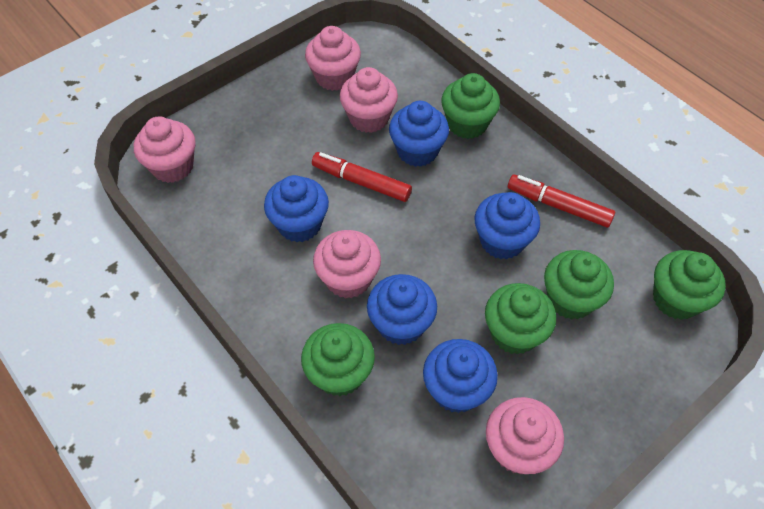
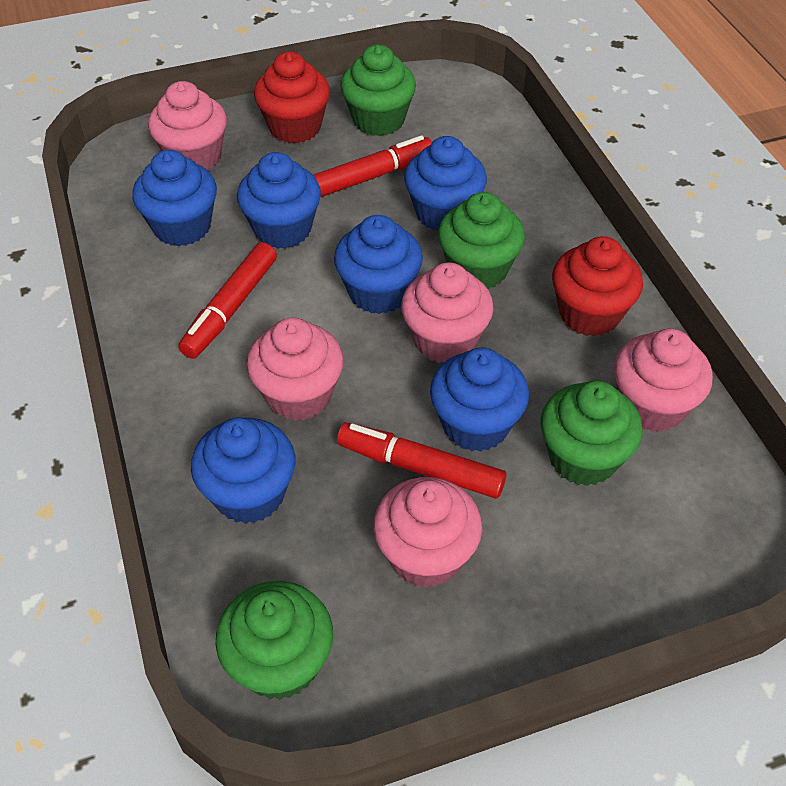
blue cupcake: [264,175,329,242] [367,274,437,345] [389,101,449,167] [423,339,498,413] [474,192,540,259] = 5 -> [132,150,217,246] [191,417,295,524] [237,152,321,249] [334,215,423,314] [404,136,487,230] [430,348,529,452] = 6
green cupcake: [301,323,375,396] [441,73,500,139] [485,283,556,355] [544,250,614,320] [653,250,726,320] = 5 -> [216,581,333,700] [340,45,416,136] [438,192,525,289] [541,381,643,486] = 4
red cupcake: none = 0 -> [254,52,330,143] [552,236,643,337] = 2
red marker: [312,152,412,202] [508,174,615,228] = 2 -> [178,242,277,359] [314,135,432,197] [337,422,506,498] = 3

